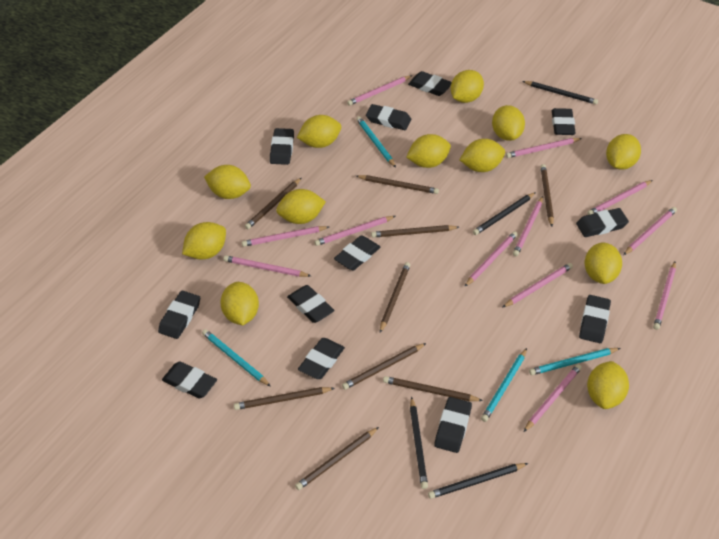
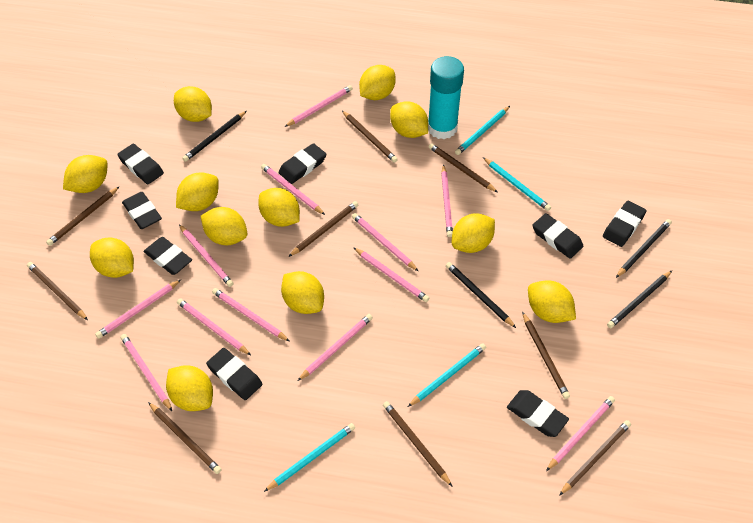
black eraser: [158,290,200,339] [162,361,217,399] [270,128,294,165] [287,285,334,323] [298,338,345,379] [334,235,380,270] [366,104,411,130] [408,71,452,96] [434,397,472,453] [552,108,576,135] [576,208,629,237] [579,295,611,343] = 12 -> [117,144,164,184] [122,192,162,229] [144,237,192,275] [206,348,263,400] [279,143,327,184] [507,390,569,437] [532,213,583,259] [603,200,647,247] = 8
turquoise glue stick: none = 0 -> [428,56,464,139] = 1

